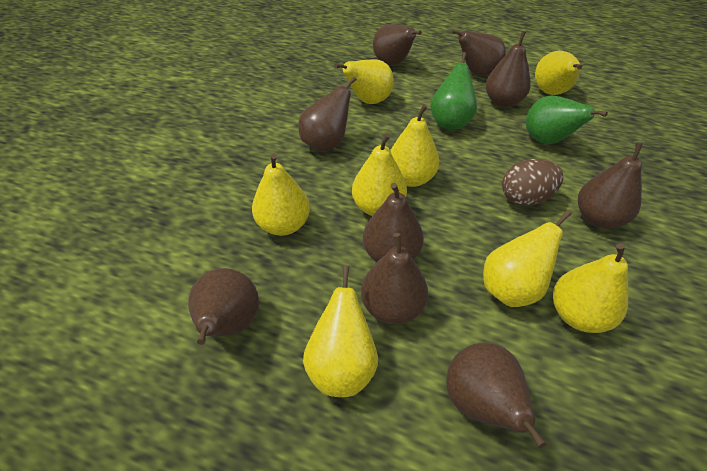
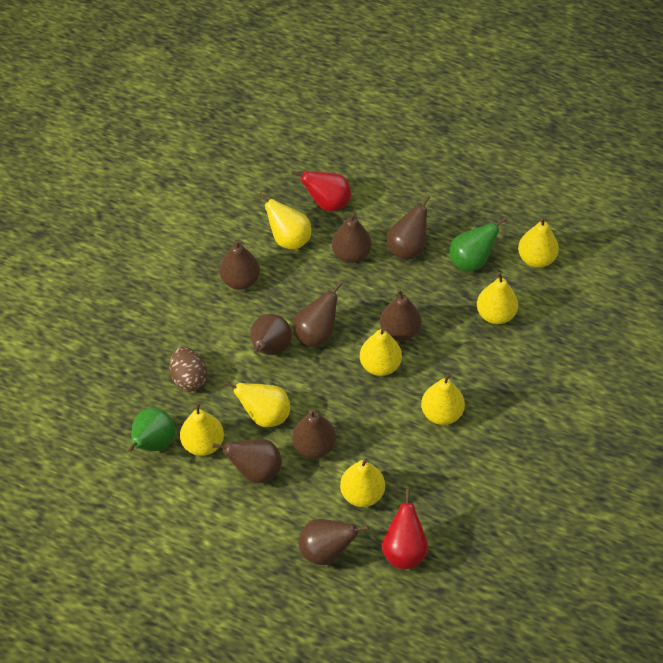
red pear: none = 0 -> [292,171,351,211] [382,489,428,569] = 2

